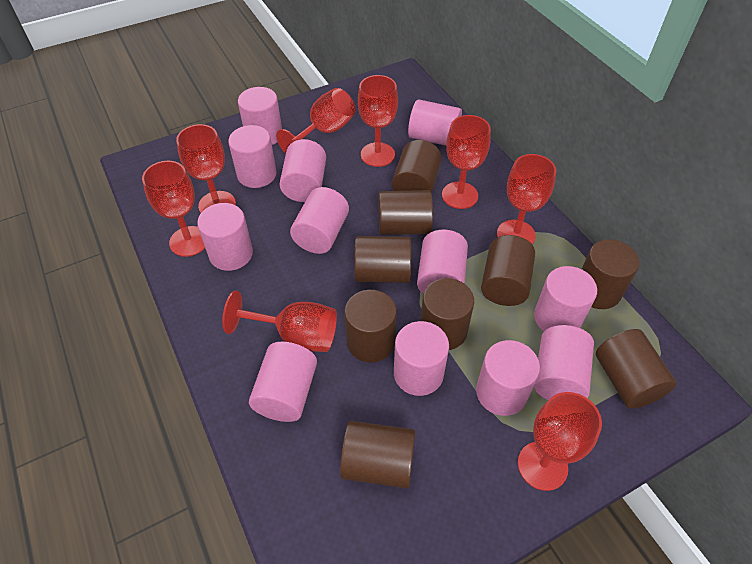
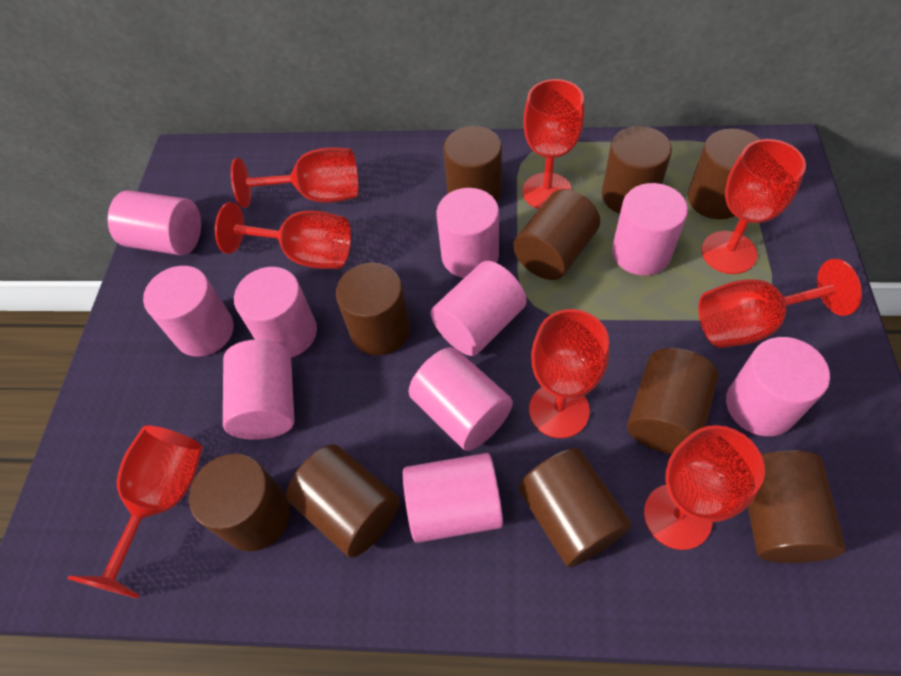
brown cylinder: [340,421,415,488] [344,290,397,363] [354,236,411,283] [379,190,433,235] [392,140,442,194] [420,278,474,350] [481,235,535,306] [582,239,639,309] [596,329,677,409] = 9 -> [189,453,291,551] [286,445,400,558] [336,263,411,356] [443,126,502,203] [513,189,600,280] [518,448,632,567] [602,126,672,214] [627,348,719,454] [688,129,761,219] [748,450,846,563] = 10
pink cylinder: [197,203,253,271] [228,125,276,188] [238,87,282,145] [249,342,317,422] [280,139,326,202] [290,187,349,254] [394,321,449,396] [408,99,462,146] [417,230,468,294] [476,340,540,416] [534,266,597,331] [534,325,594,400] = 12 -> [108,190,201,255] [143,266,234,357] [223,339,295,440] [234,267,317,357] [403,453,503,543] [409,347,513,451] [431,261,527,356] [436,188,499,278] [612,183,688,276] [726,337,830,436] = 10

